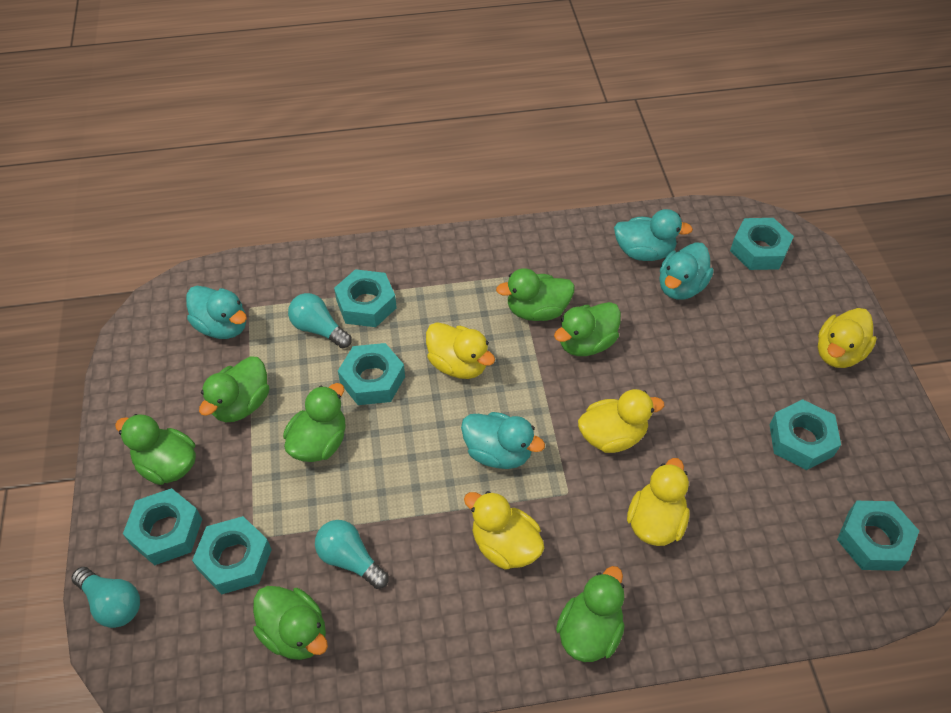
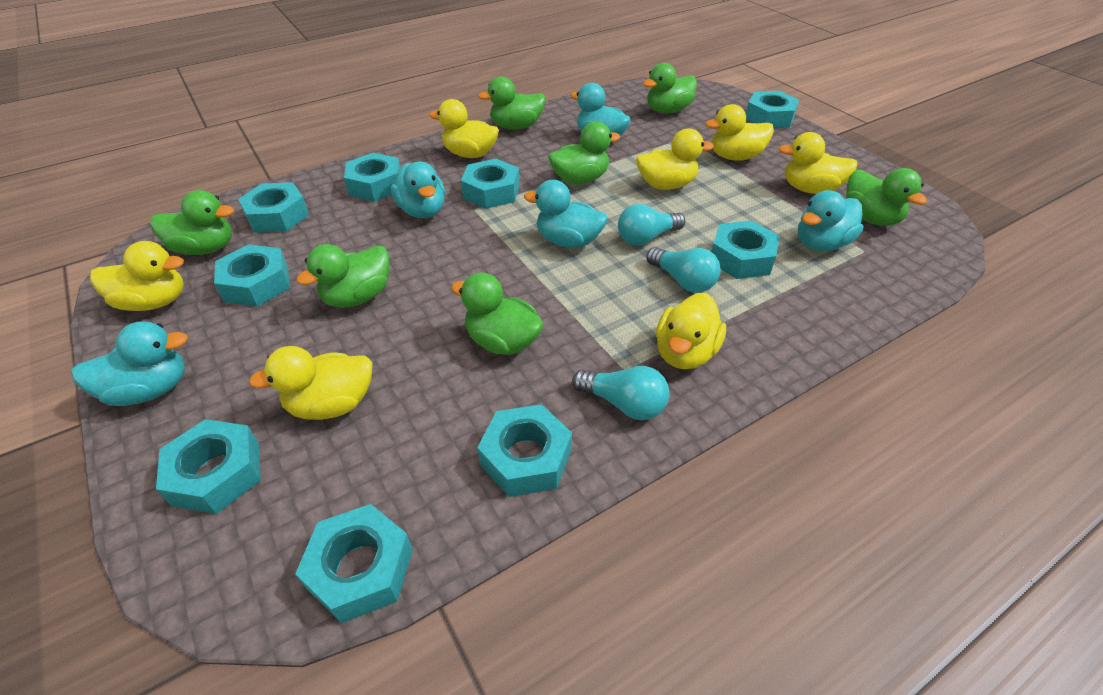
turquoise duck: [186,286,247,339] [461,412,545,469] [614,209,693,261] [659,242,714,300] = 4 -> [71,321,188,406] [391,162,445,218] [524,180,607,248] [571,83,631,136] [798,190,863,251] = 5
turquoise nut: [123,488,202,565] [192,516,272,594] [334,269,397,327] [338,343,405,405] [730,218,794,270] [769,399,841,470] [837,501,919,571] = 7 -> [156,419,261,514] [214,244,290,307] [238,182,309,233] [295,504,413,623] [344,153,400,202] [461,159,520,209] [477,404,572,497] [712,220,780,279] [746,91,799,128] = 9
yellow duck: [426,322,495,379] [464,491,544,570] [578,389,664,453] [627,458,689,546] [818,308,877,368] = 5 -> [90,241,184,311] [248,346,372,420] [429,99,499,158] [636,129,714,190] [656,293,726,369] [705,104,774,161] [779,132,858,194] = 7

